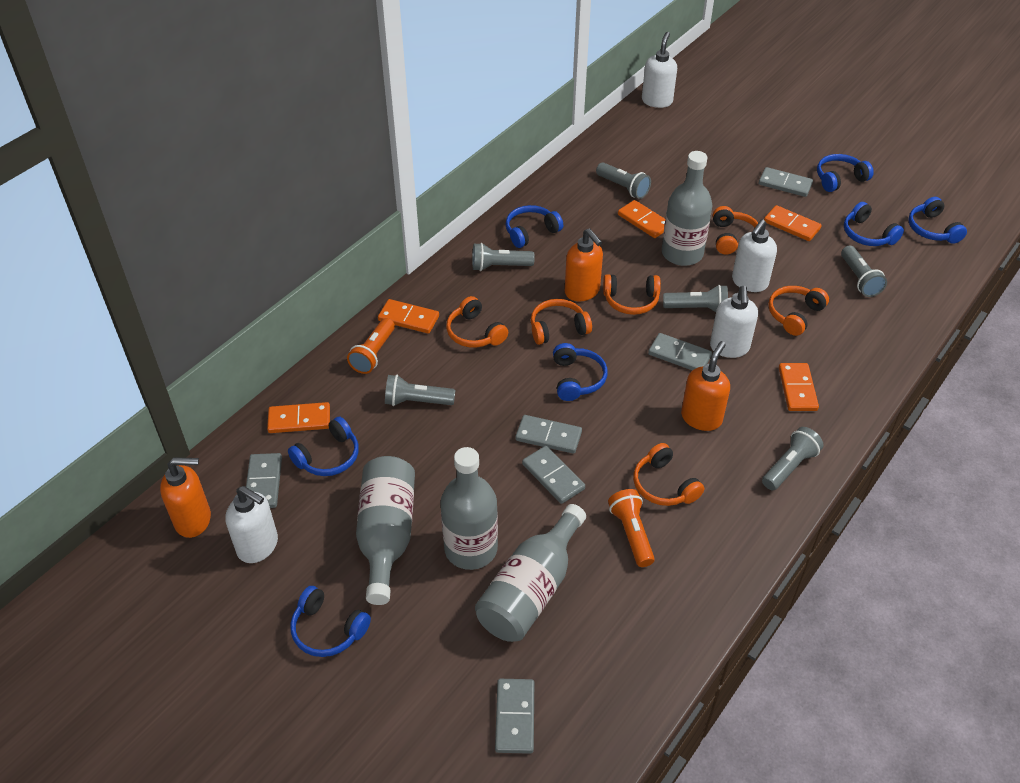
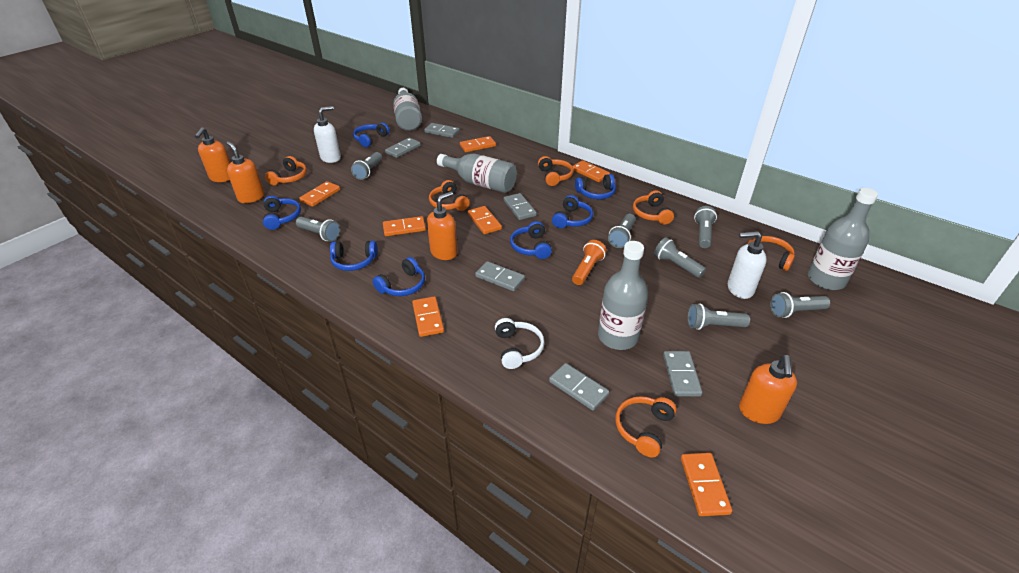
grey flashlight: [385,375,455,406] [472,243,535,271] [596,162,651,199] [663,285,728,312] [762,427,824,490] [841,246,887,297] = 6 -> [296,217,340,242] [351,152,382,180] [608,214,636,248] [654,237,706,278] [688,303,750,330] [694,206,717,248] [770,292,830,318] = 7
orange domino: [267,402,330,433] [378,299,439,334] [618,200,665,238] [764,205,822,241] [779,363,819,411] = 5 -> [299,181,340,207] [383,216,426,236] [412,296,444,337] [460,136,496,152] [468,206,502,234] [573,160,610,182] [681,453,732,516] = 7
orange flashlight: [347,318,395,374] [608,489,655,567] = 2 -> [572,240,607,285] = 1
orange soap dispenser: [160,457,211,538] [565,228,603,301] [681,341,730,431] = 3 -> [195,127,230,182] [226,141,264,203] [427,192,457,260] [739,355,797,424] = 4
white headphones: none = 0 -> [495,318,545,369] = 1
white soap dispenser: [225,486,278,563] [642,32,677,108] [710,286,758,358] [732,219,777,292] = 4 -> [314,106,341,163] [728,231,767,299] = 2

